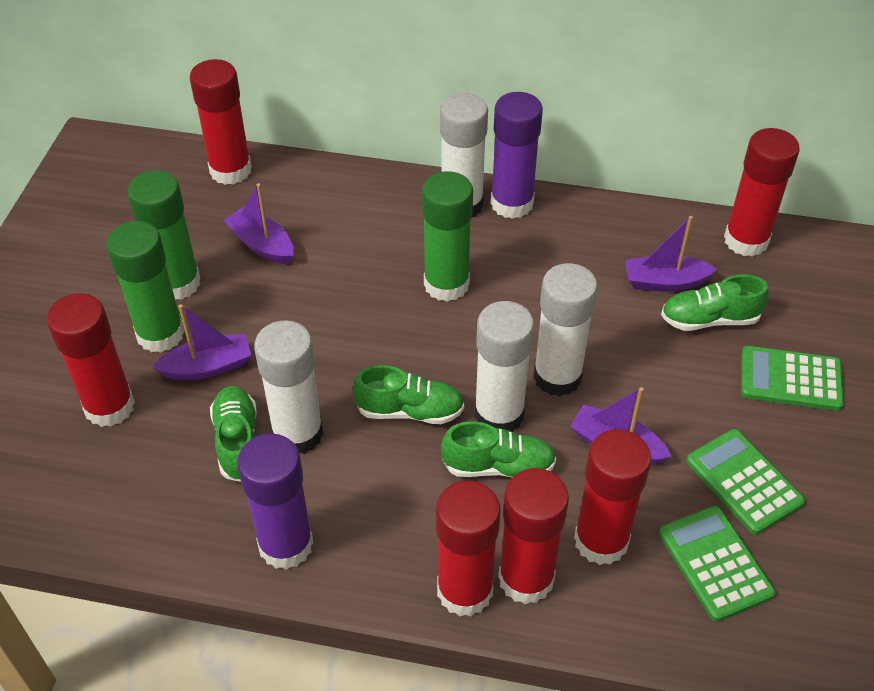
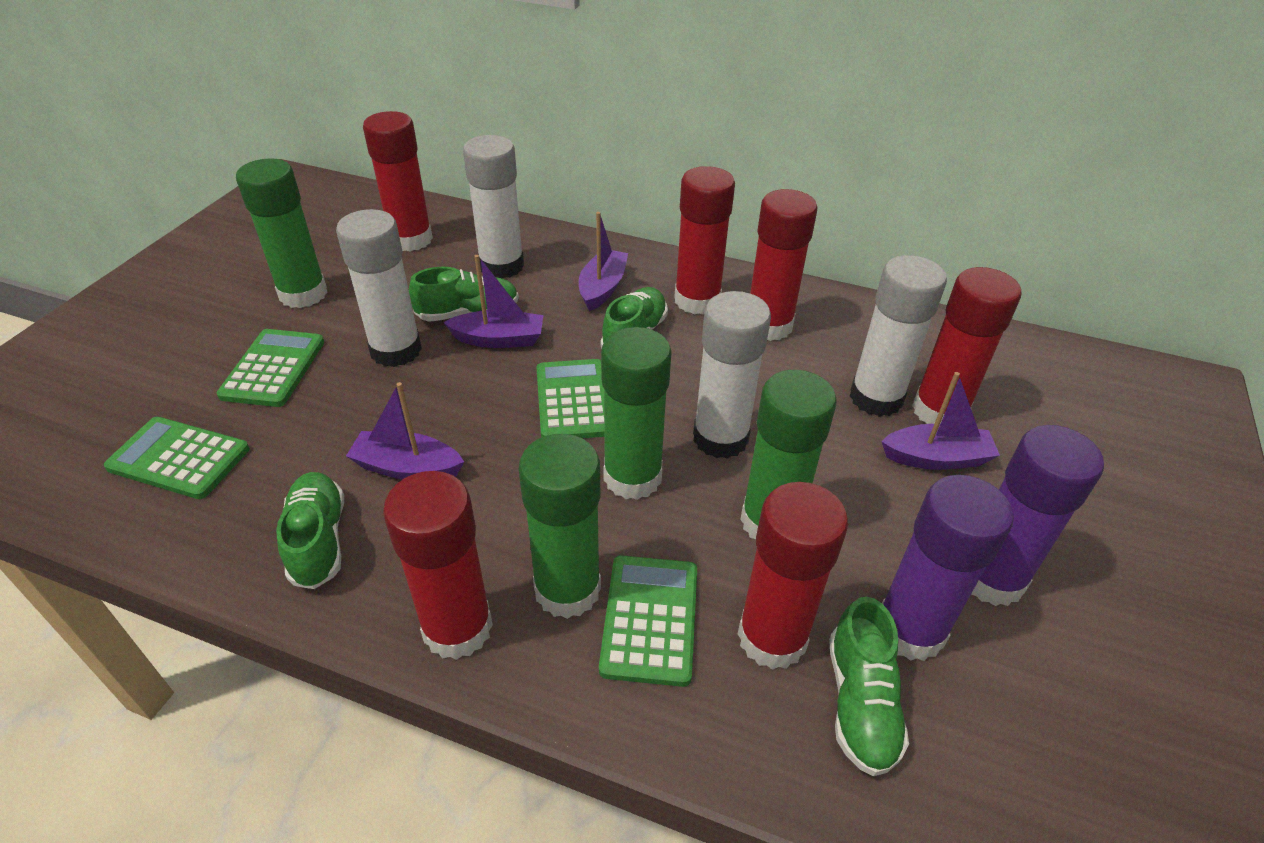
green calculator: [659,506,776,622] [686,429,805,535] [741,346,844,411] = 3 -> [104,417,250,499] [217,329,324,407] [536,359,604,438] [599,555,697,687] = 4
green glue stick: [106,221,185,353] [127,170,200,300] [422,171,473,302] = 3 -> [236,158,328,308] [519,434,601,619] [601,327,672,500] [740,370,837,539] = 4

